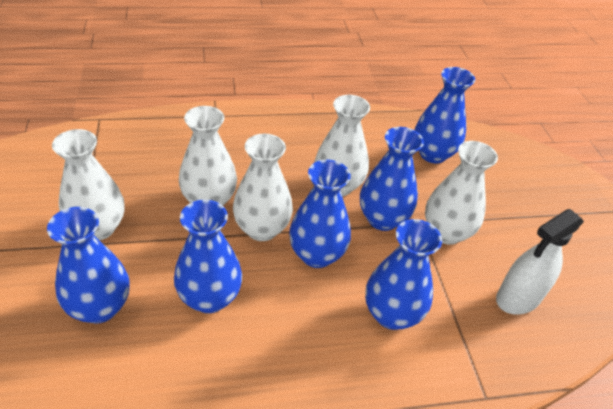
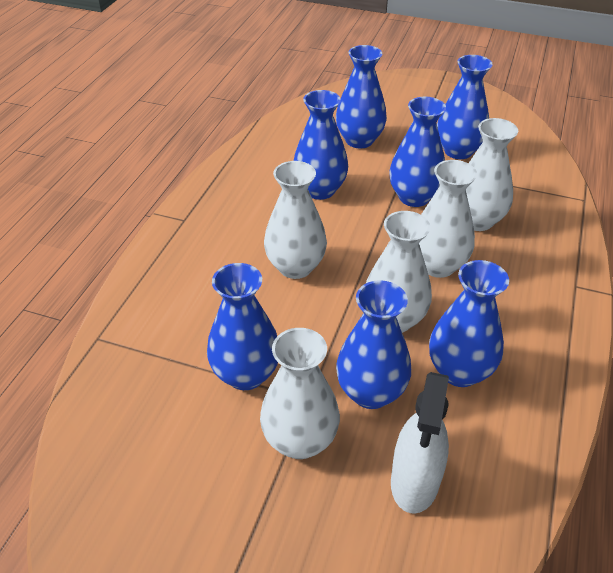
blue vase: [47,207,130,324] [174,200,242,313] [289,160,351,268] [360,127,424,231] [365,219,442,330] [415,67,475,163] = 6 -> [207,263,278,390] [294,90,348,200] [336,45,387,148] [336,280,411,409] [389,97,446,207] [429,260,509,387] [437,55,493,159] = 7

